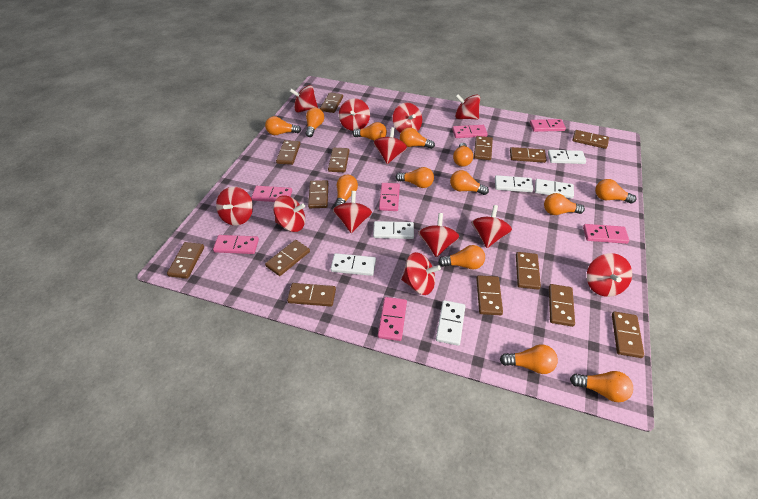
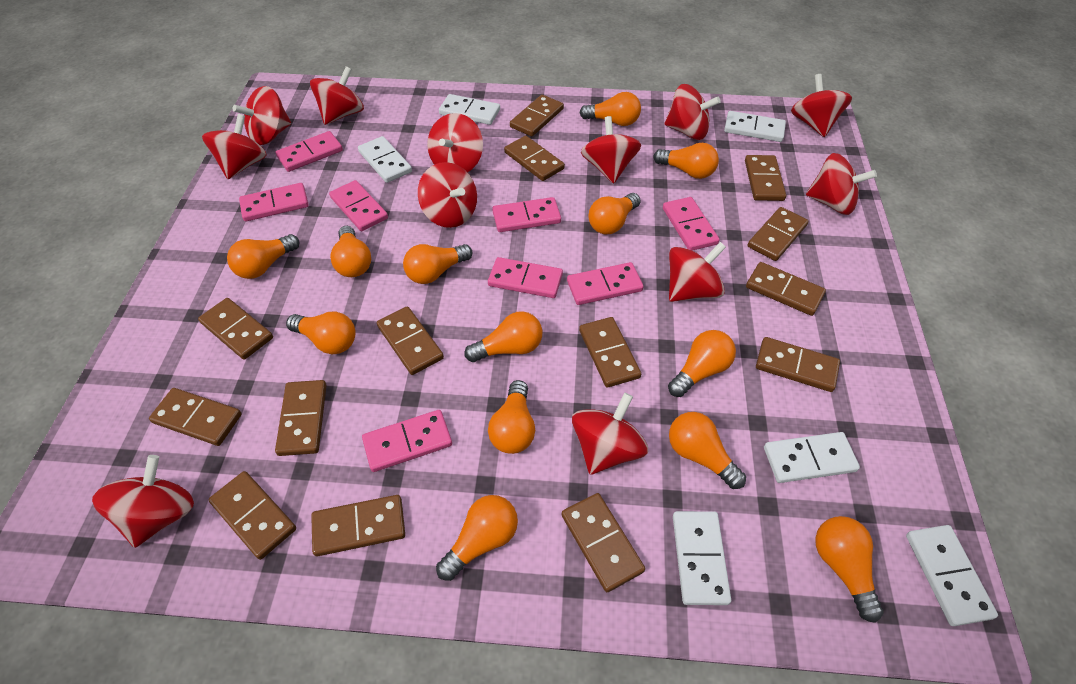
pink domino: [213,235,259,254] [251,186,292,202] [378,297,407,341] [379,183,400,211] [452,125,488,138] [530,119,566,132] [583,224,629,244] = 7 -> [239,183,309,222] [276,131,343,172] [329,180,388,232] [362,410,452,472] [488,257,563,298] [492,197,561,232] [567,262,644,305] [663,197,720,251] = 8

